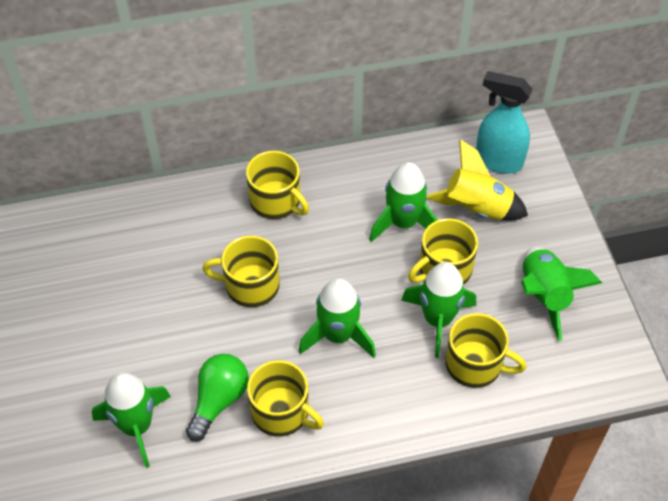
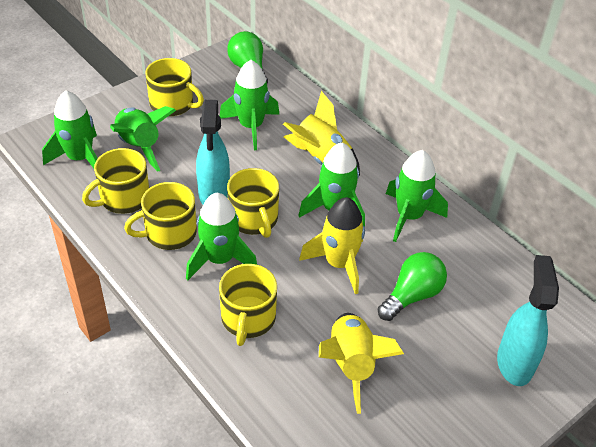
green light bulb: [186,354,249,441] = 1 -> [227,31,268,84] [378,252,447,321] = 2
green rocket: [92,373,171,468] [299,278,376,358] [369,162,437,242] [401,262,476,358] [521,247,602,341] = 5 -> [42,90,98,168] [110,106,176,172] [186,193,257,280] [220,60,279,150] [298,143,365,226] [386,150,448,242] = 6
turquoise spray bottle: [476,71,533,174] = 1 -> [196,100,230,204] [497,255,559,386] = 2
yellow rocket: [426,139,528,220] = 1 -> [283,91,360,176] [299,197,365,294] [319,313,404,414] = 3

